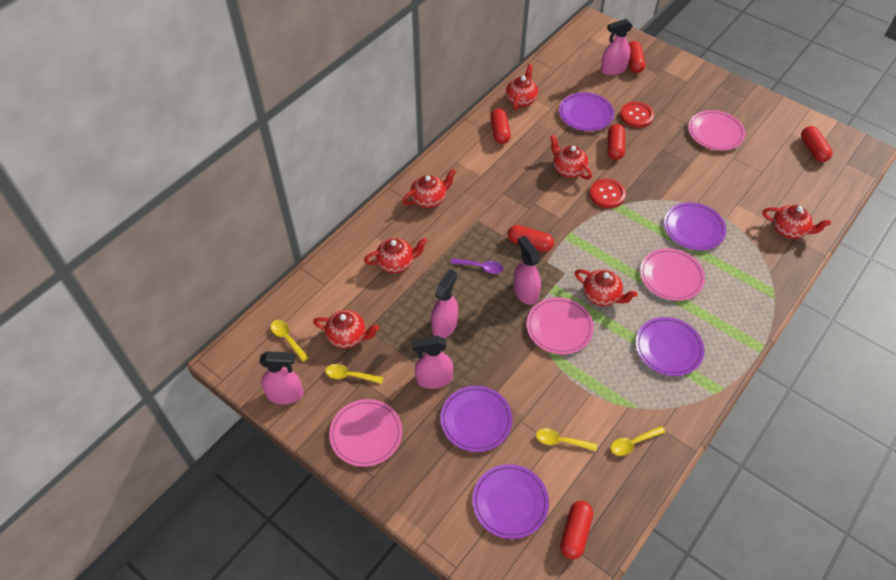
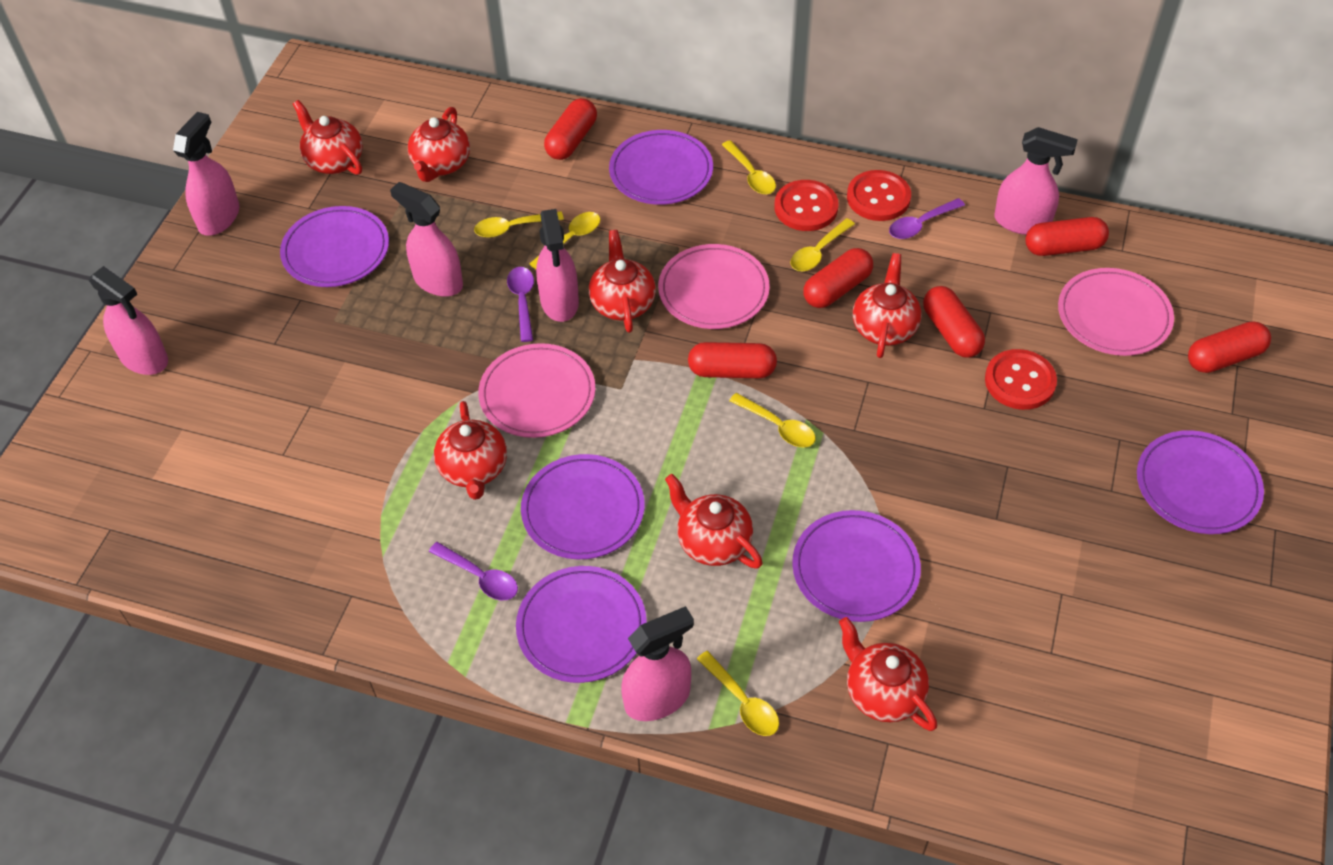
pink plate: [329,399,402,467] [527,297,594,354] [640,248,705,301] [688,110,745,151] = 4 -> [478,343,595,438] [658,244,770,329] [1058,268,1174,356] = 3
pink spray bottle: [259,351,304,404] [412,336,453,389] [431,269,458,338] [513,236,541,305] [601,19,633,75] = 5 -> [89,266,168,375] [173,112,239,236] [390,182,463,297] [536,209,579,322] [621,606,694,721] [994,127,1078,235] = 6
purple plate: [440,386,513,452] [472,464,549,539] [559,92,614,131] [635,317,705,376] [664,202,726,251] = 5 -> [280,206,389,287] [516,566,647,683] [521,454,645,559] [609,130,713,205] [792,510,921,622] [1137,430,1264,534] = 6
purple spoon: [451,258,503,274] = 1 -> [429,542,518,600] [507,267,534,342] [889,198,965,239] = 3
red button: [589,179,626,208] [620,102,654,128] = 2 -> [774,180,839,231] [847,170,911,221] [985,349,1057,410] = 3
yellow spoon: [271,320,309,362] [325,364,383,384] [536,428,597,451] [611,426,665,456] = 4 -> [474,211,564,238] [529,212,601,269] [697,651,779,736] [722,140,776,194] [729,393,815,447] [791,218,855,271] = 6

